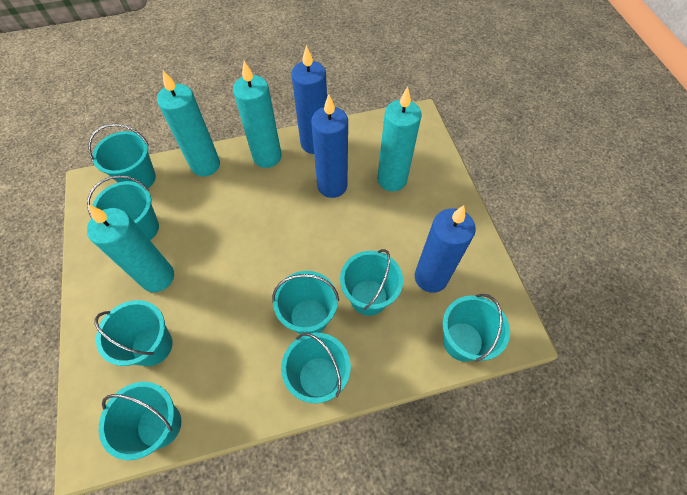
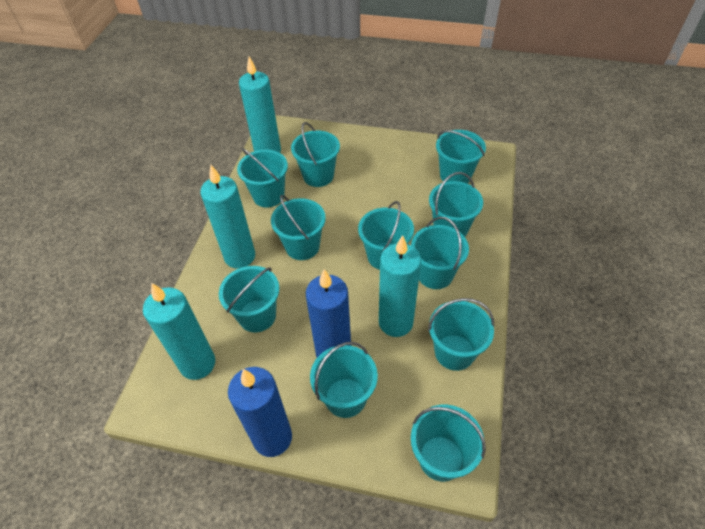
blue candle: [291,46,327,154] [311,94,348,198] [415,205,476,293] = 3 -> [228,367,292,457] [306,269,351,357] = 2
turquoise bucket: [87,175,159,240] [88,124,156,188] [94,300,173,366] [99,382,181,460] [272,271,339,334] [281,333,351,403] [340,249,403,316] [442,294,510,362] = 8 -> [219,266,279,333] [237,148,288,208] [271,195,326,260] [291,122,340,187] [310,342,378,418] [358,201,414,270] [411,217,469,289] [411,405,486,482] [428,298,494,371] [429,172,483,237] [436,130,486,184] = 11

